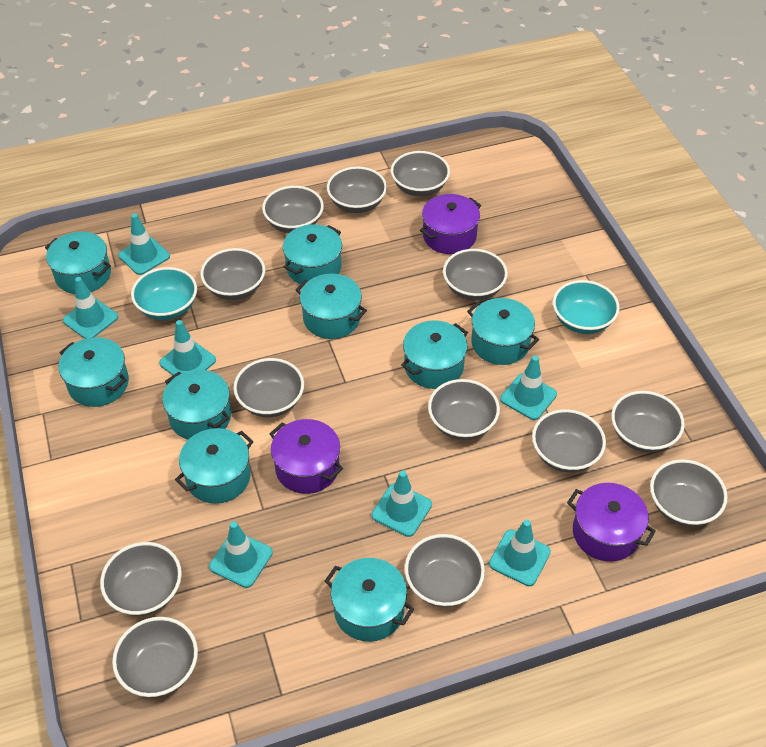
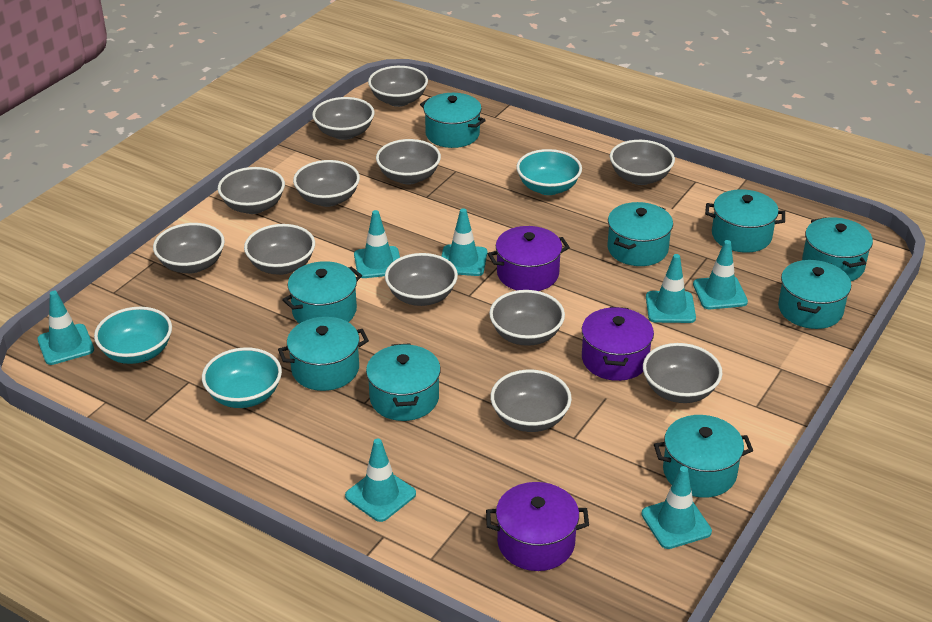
grey bowl: [100,542,182,616] [112,617,198,697] [200,248,265,300] [233,358,304,417] [262,186,324,233] [327,167,387,213] [391,151,450,196] [404,534,485,607] [428,379,500,440] [443,249,508,301] [532,409,606,472] [611,391,685,453] [650,459,728,527] = 13 -> [153,223,225,273] [218,167,285,214] [244,224,315,275] [293,160,360,207] [312,97,375,140] [368,66,428,107] [376,139,441,185] [385,253,458,306] [489,290,565,346] [490,370,572,432] [610,140,675,185] [643,343,722,403] = 12
turquoise bowl: [131,267,197,320] [553,280,620,334] = 2 -> [94,307,172,364] [202,347,282,408] [516,149,582,195] = 3

